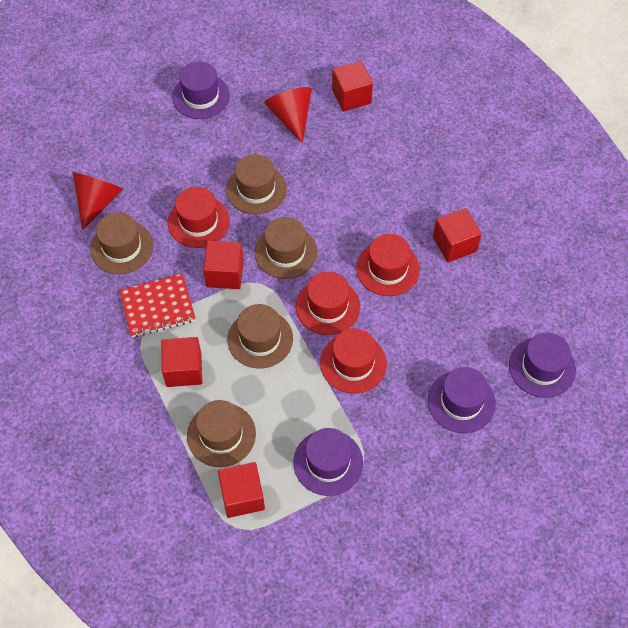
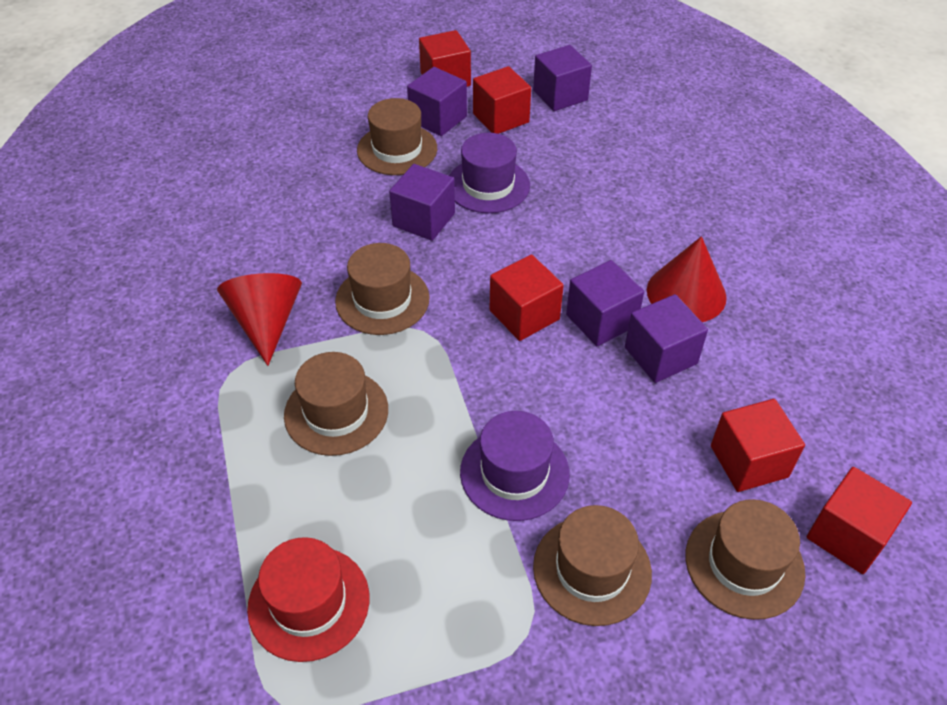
purple cube: none = 0 -> [389,164,455,241] [407,67,467,136] [533,45,592,111] [566,260,644,346] [625,294,708,383] = 5
purple hat: [172,62,230,119] [293,428,363,496] [428,367,496,433] [509,333,576,398] = 4 -> [449,133,530,213] [460,411,570,521] = 2
red hat: [168,187,230,248] [296,271,360,335] [320,328,387,394] [356,234,420,296] = 4 -> [247,537,369,662] = 1
red notebook: [119,274,196,337] = 1 -> none = 0

